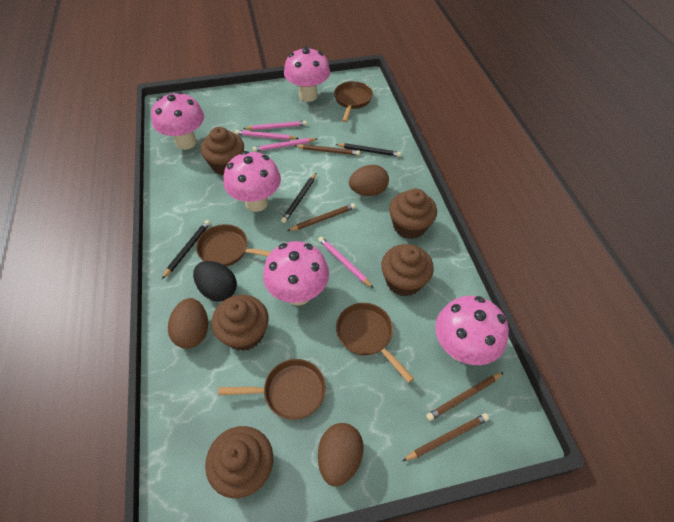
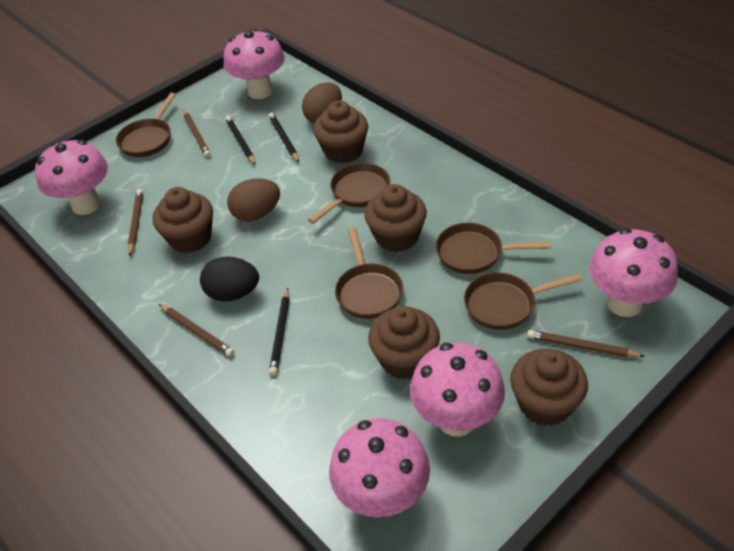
brown egg: [168,298,208,349] [318,423,364,487] [349,165,389,196] = 3 -> [227,178,280,222] [302,82,342,123] = 2
brown pan: [196,224,271,267] [218,359,326,420] [334,81,373,122] [336,303,414,383] = 4 -> [116,93,176,157] [308,163,390,224] [335,228,403,319] [435,223,551,274] [464,273,582,330] = 5
pink pencil: [235,130,299,140] [243,121,307,130] [253,138,317,152] [318,237,373,288] = 4 -> none = 0

